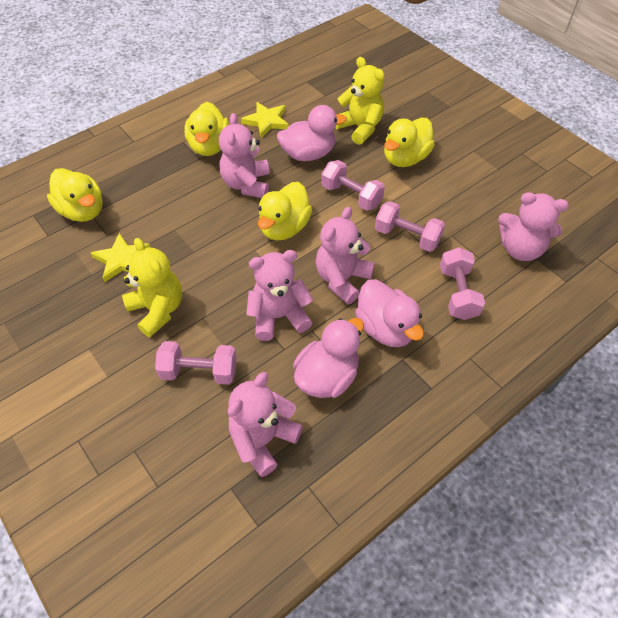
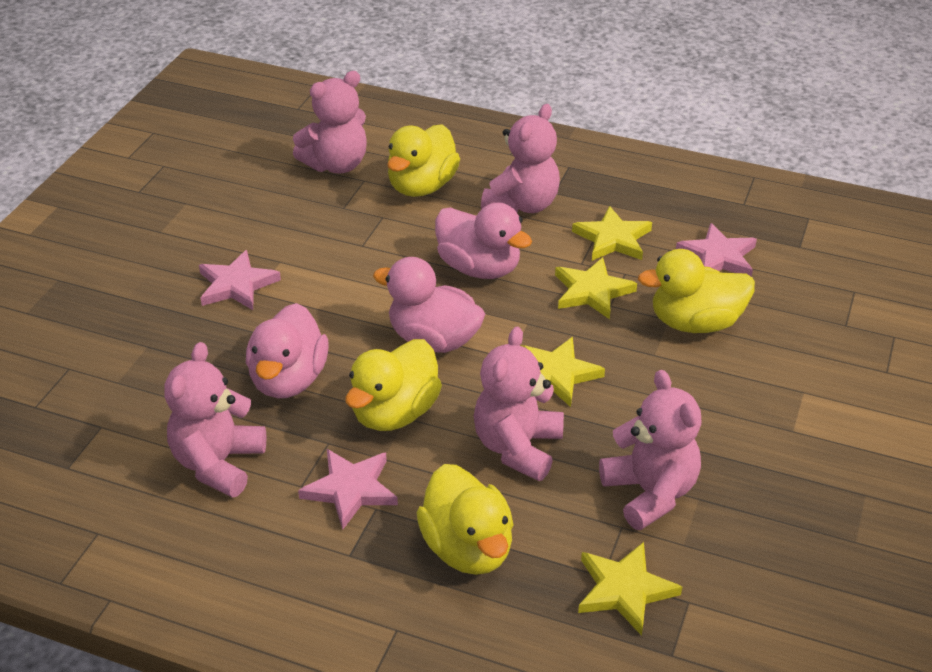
pink dumbbell: [155,341,237,385] [321,160,385,211] [375,201,445,252] [440,247,485,320] = 4 -> none = 0
pink star: none = 0 -> [199,250,281,310] [298,449,398,529] [676,223,757,277] = 3
yellow star: [91,233,151,282] [241,102,289,138] = 2 -> [520,337,605,407] [555,257,637,319] [572,206,652,261] [578,542,682,636] = 4
yellow teddy bear: [122,238,182,337] [335,57,384,145] = 2 -> none = 0

